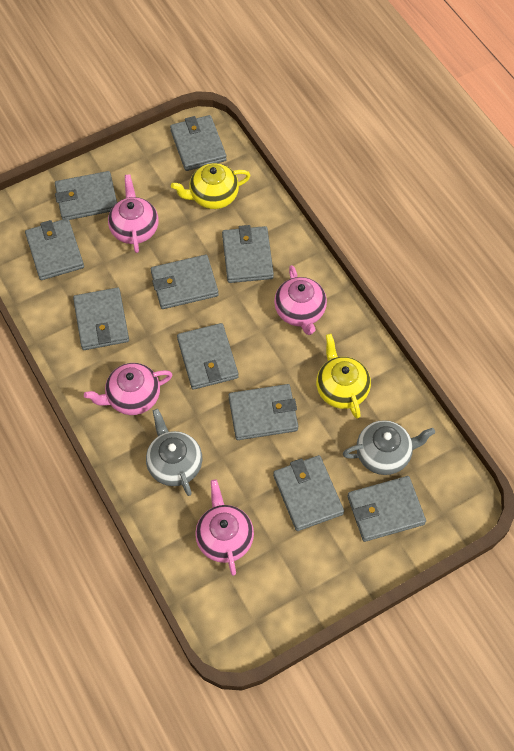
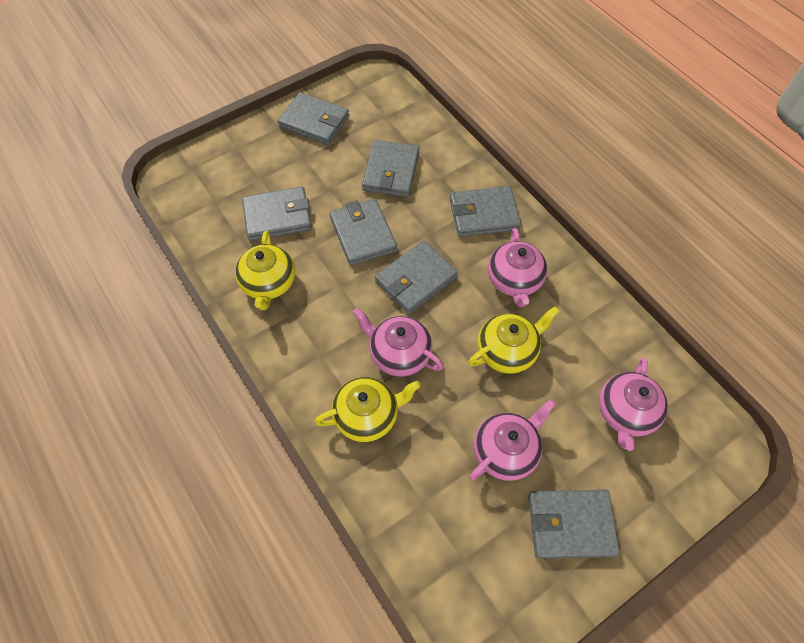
grey teapot: [146,409,202,496] [343,420,435,475] = 2 -> none = 0
grey wallet: [25,218,84,280] [55,171,117,220] [73,288,129,350] [151,255,219,309] [170,115,227,171] [177,323,238,390] [222,225,274,283] [228,384,298,440] [273,455,344,531] [348,476,426,542] = 10 -> [242,187,312,241] [278,92,349,145] [329,198,397,266] [362,140,419,197] [375,240,458,314] [450,186,521,237] [528,490,620,559] = 7
yellow teapot: [171,163,251,209] [316,334,371,419] = 2 -> [235,231,295,310] [315,377,421,442] [468,306,559,374] = 3

